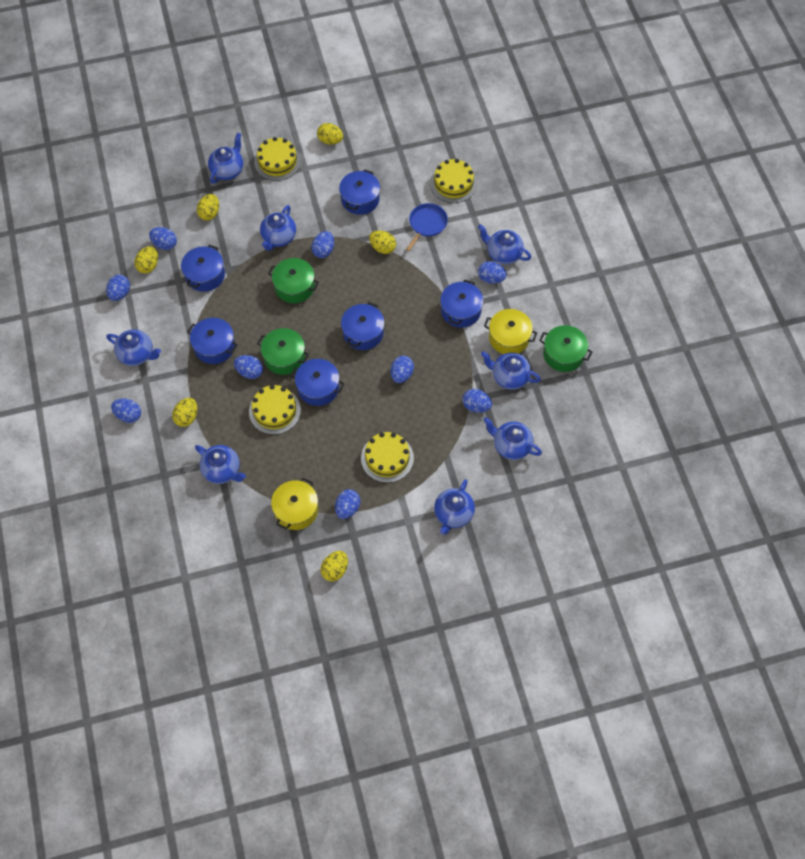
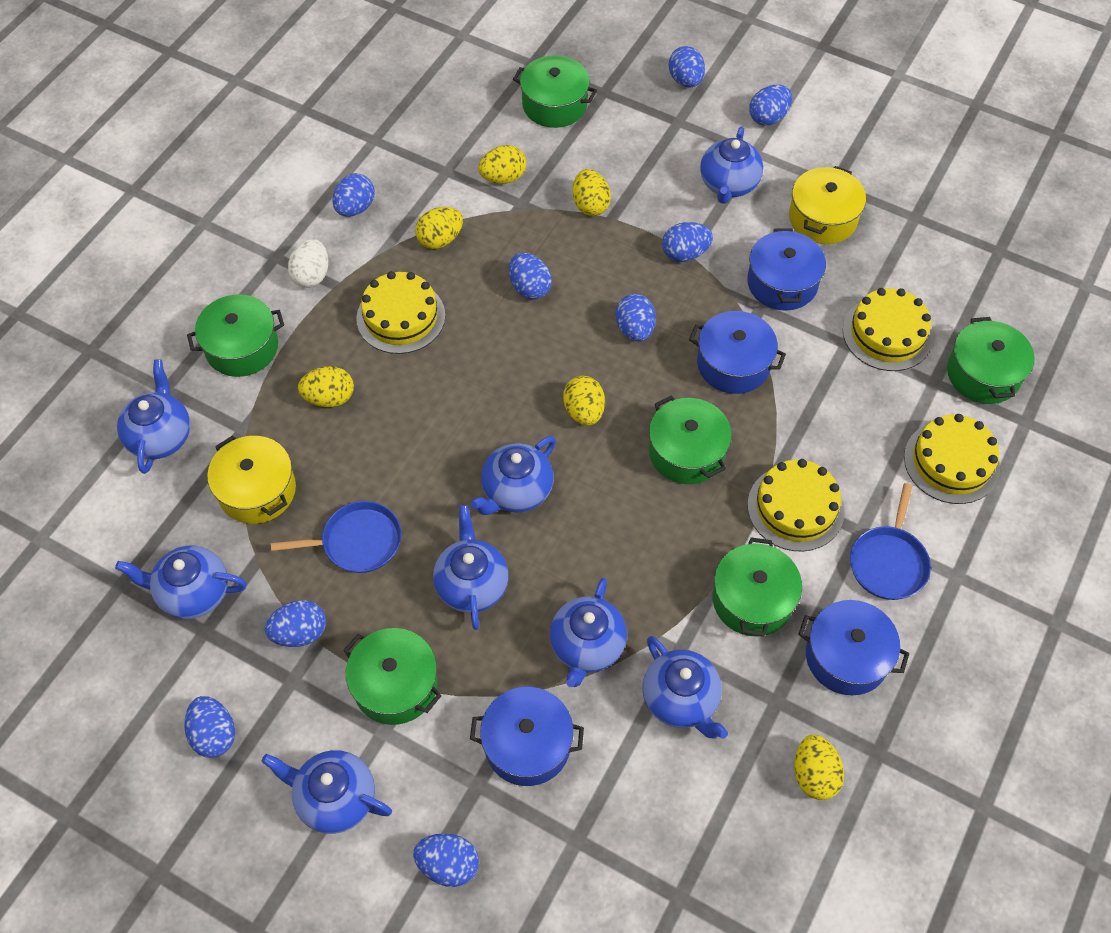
blue pan: [406,203,448,251] = 1 -> [271,501,402,573] [850,483,931,600] = 2
blue pot: [181,245,225,292] [187,318,238,364] [290,359,344,406] [339,169,380,215] [341,302,385,350] [440,280,483,328] = 6 -> [470,687,584,786] [689,311,786,394] [747,228,826,311] [798,600,909,695] = 4
green pot: [257,328,309,375] [268,258,319,303] [539,325,593,372] = 3 -> [187,295,284,377] [343,628,441,725] [513,55,597,128] [649,395,732,484] [713,537,802,637] [947,317,1035,404] = 6
white egg: none = 0 -> [288,239,329,288] = 1

